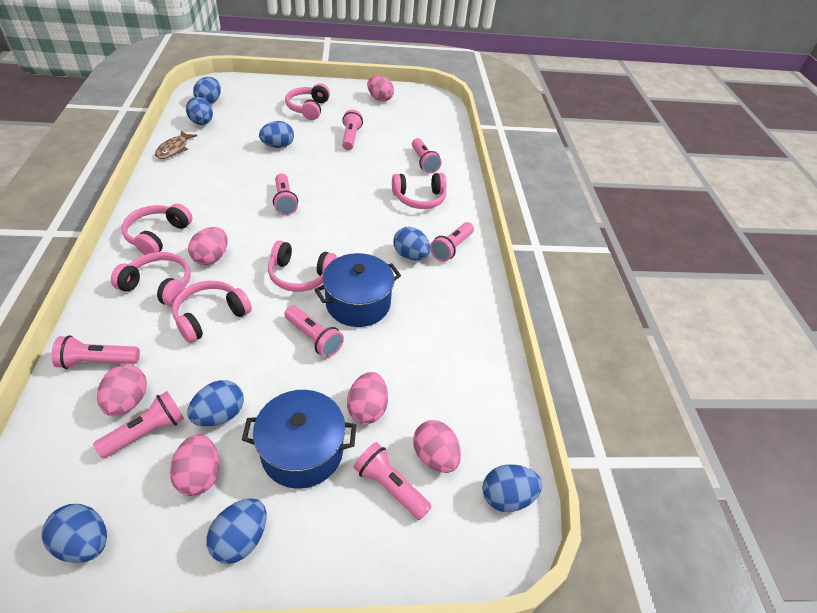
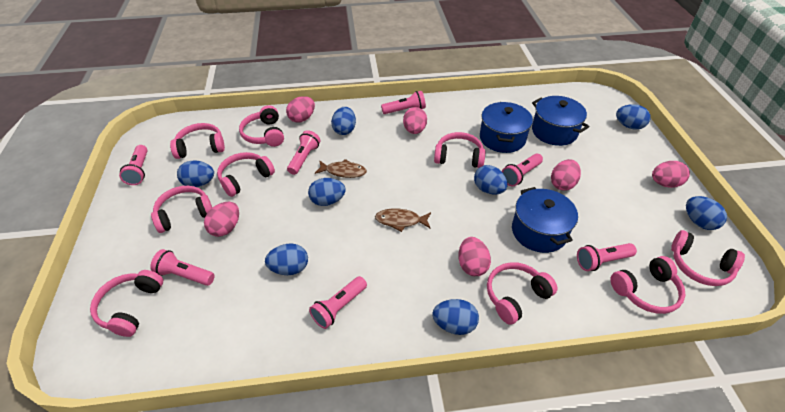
blue pot: [242,390,356,489] [314,253,401,327] = 2 -> [480,102,533,153] [512,187,578,253] [532,96,589,146] = 3
brown fish: [155,131,197,159] = 1 -> [315,159,367,178] [375,209,431,232] = 2
pink flashlight: [52,335,140,369] [93,391,184,458] [273,173,298,215] [284,306,344,357] [342,110,363,150] [354,442,432,520] [412,138,441,173] [430,222,474,262] = 8 -> [119,145,148,185] [150,249,215,286] [287,130,320,175] [309,276,367,329] [381,91,426,114] [502,153,543,186] [577,243,637,271] = 7
pink headphones: [111,252,191,307] [122,204,192,255] [172,281,252,343] [268,241,337,292] [285,83,330,120] [392,173,447,209] = 6 -> [90,270,163,337] [151,186,212,233] [170,123,225,159] [217,152,275,197] [239,105,284,147] [434,132,485,168] [487,262,558,325] [610,256,686,314] [671,230,745,286] = 9

